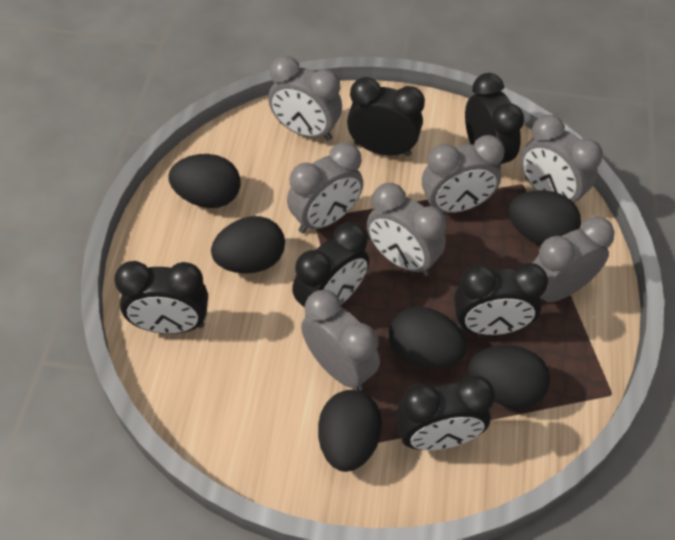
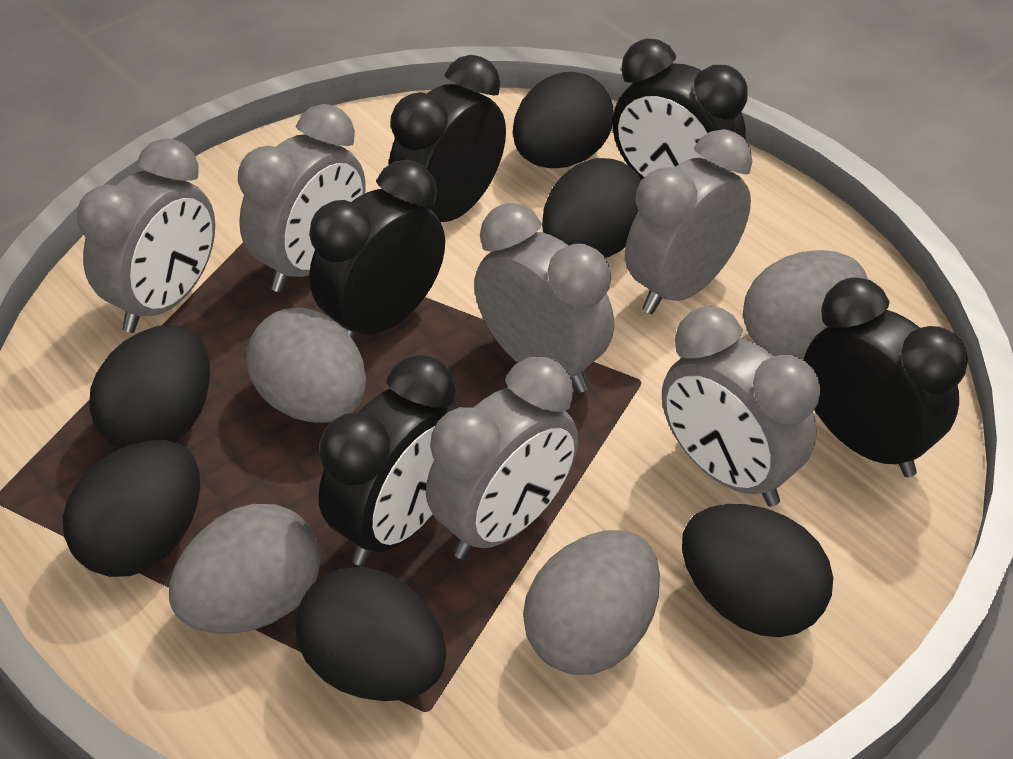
black clock: [114,261,208,334] [292,222,369,317] [347,77,425,156] [396,375,495,450] [454,263,548,335] [465,73,524,171] = 6 -> [309,160,445,339] [319,355,456,566] [388,55,506,222] [613,39,748,179] [804,277,968,477] = 5
grey clock: [269,56,342,141] [287,142,363,233] [301,290,380,391] [367,183,447,276] [422,135,505,213] [521,115,603,204] [533,216,615,302] = 7 -> [77,138,215,333] [238,104,365,292] [426,357,578,559] [474,203,614,393] [625,129,752,314] [662,306,820,506] = 6
grey egg: none = 0 -> [169,504,321,634] [246,308,366,423] [523,530,660,675] [743,250,868,359] = 4

